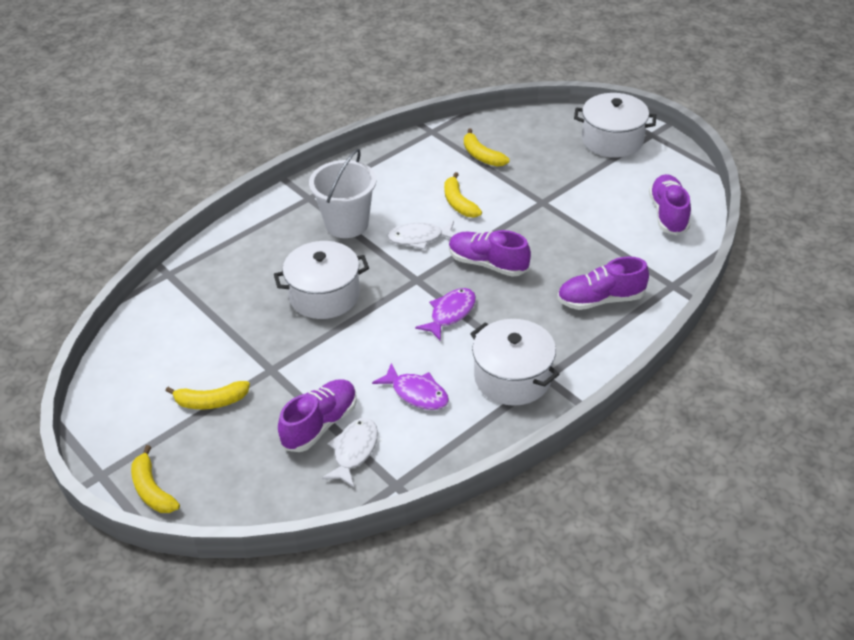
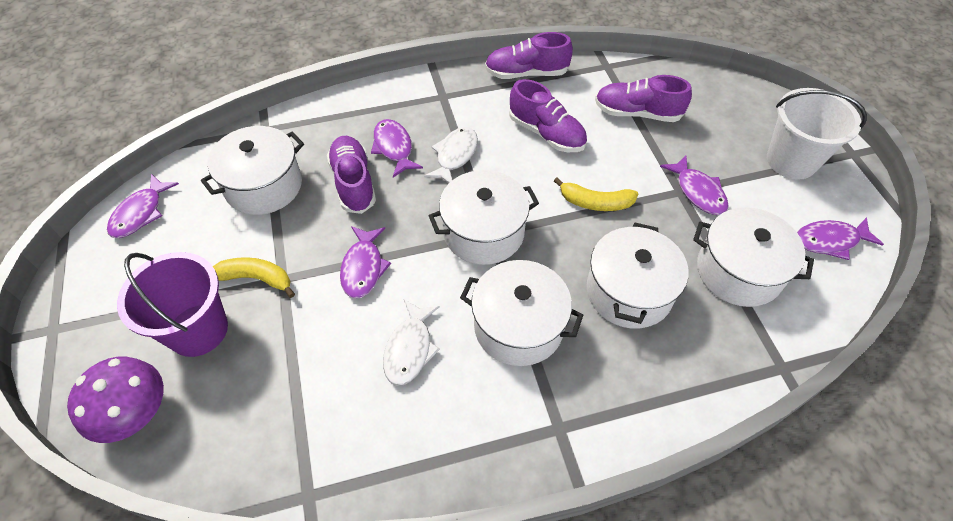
purple bucket: none = 0 -> [117,252,228,357] = 1
purple fish: [372,363,449,410] [415,288,476,341] = 2 -> [107,174,179,238] [340,226,391,299] [371,119,423,178] [660,155,729,215] [797,217,884,260] = 5
purple mushroom: none = 0 -> [67,357,164,443] = 1
white pot: [274,241,369,319] [470,319,559,406] [574,93,656,158] = 3 -> [201,126,304,215] [429,170,539,265] [460,260,583,366] [587,223,688,328] [693,207,814,307] = 5
yellow banana: [131,445,180,513] [166,381,250,409] [444,172,482,217] [464,129,510,167] = 4 -> [213,257,295,298] [554,178,638,211] = 2

